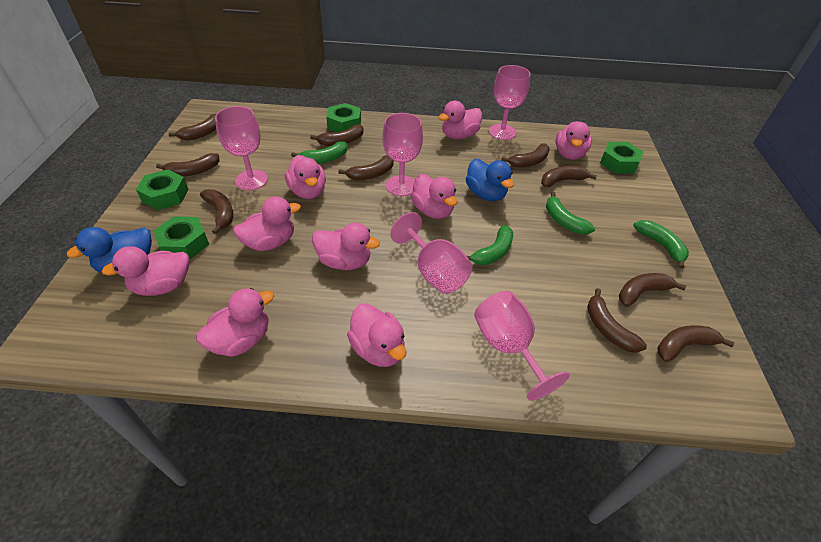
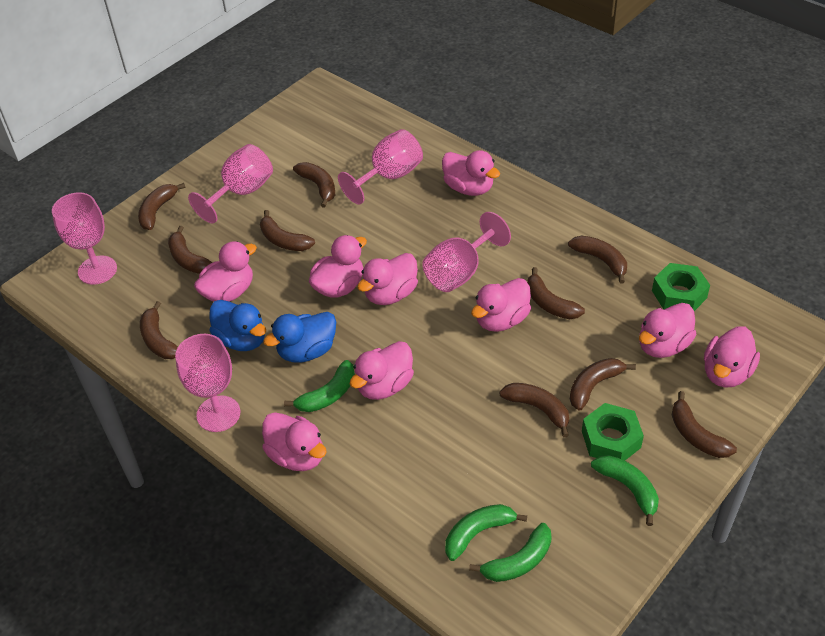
green nut: [136,170,189,210] [154,216,209,259] [326,103,361,132] [600,142,643,174] = 4 -> [582,403,644,461] [652,263,710,311] = 2

